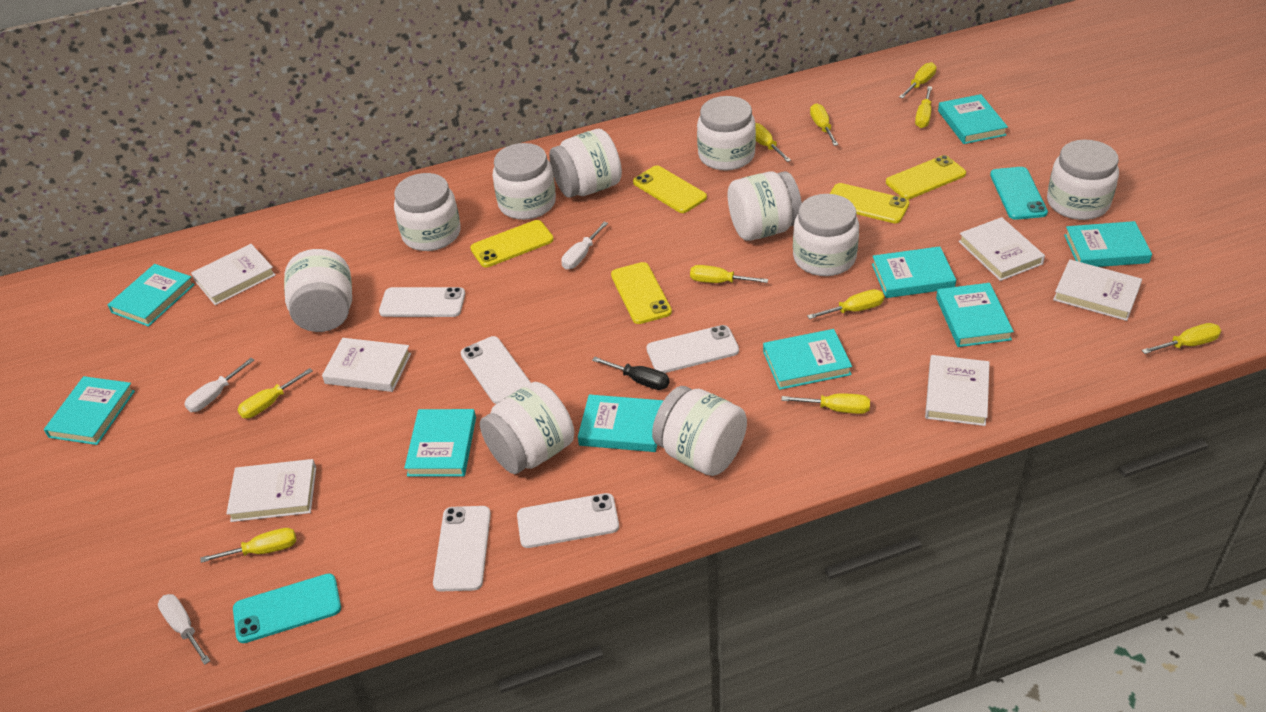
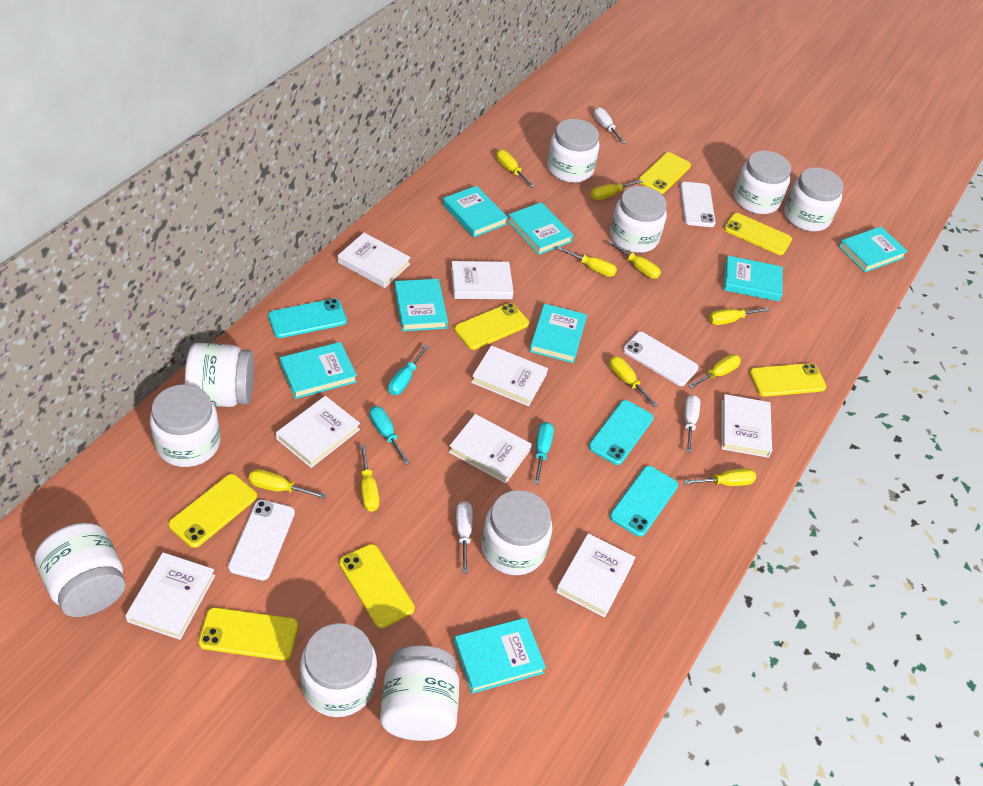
black screwdriver: [592,357,669,390] = 1 -> none = 0
turquoise book: [44,376,135,445] [108,264,195,327] [404,409,476,477] [578,394,664,452] [763,329,852,390] [872,246,956,298] [936,283,1014,347] [938,94,1008,144] [1064,221,1152,267] = 9 -> [280,342,357,399] [395,279,448,331] [443,186,508,238] [454,618,546,693] [508,202,574,255] [530,304,587,363] [724,256,783,301] [839,227,908,272] = 8
turquoise phone: [233,573,341,643] [990,167,1048,220] = 2 -> [268,299,347,338] [589,400,654,465] [610,466,678,537] = 3
turquoise screwdriver: none = 0 -> [370,406,410,465] [388,345,429,395] [534,422,554,484] = 3
white book: [191,244,276,305] [226,459,316,522] [322,338,411,392] [925,355,990,426] [958,217,1045,281] [1053,259,1142,321] = 6 -> [125,552,215,640] [276,396,360,468] [338,233,411,288] [449,414,532,484] [451,261,514,299] [471,345,548,406] [556,533,636,618] [721,394,772,458] = 8
white phone: [379,287,465,317] [433,506,491,591] [461,336,531,404] [517,493,619,548] [646,325,739,373] = 5 -> [228,500,295,580] [623,332,698,386] [680,182,716,227] = 3
yellow phone: [470,220,554,267] [611,262,672,324] [633,165,707,213] [830,183,909,223] [886,155,966,199] = 5 -> [168,474,257,548] [198,607,298,660] [339,544,415,628] [454,303,529,350] [638,152,691,194] [724,213,792,255] [750,363,826,397] = 7

